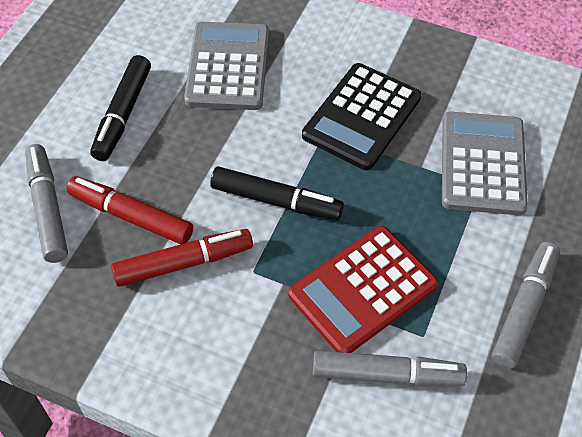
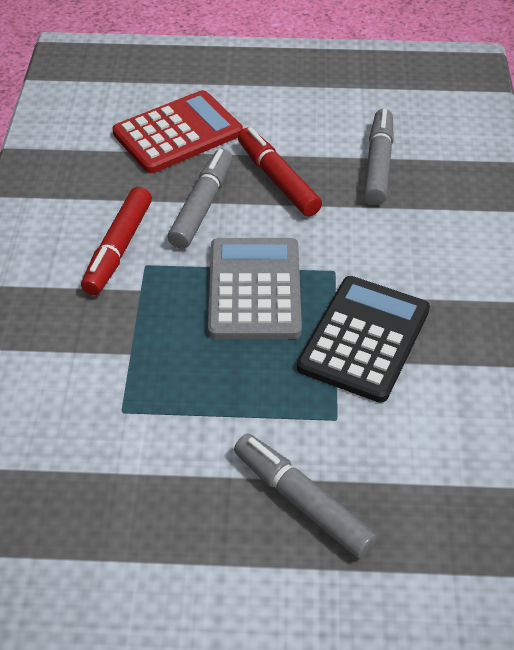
black marker: [90,55,151,161] [210,166,344,220] = 2 -> none = 0
grey calculator: [184,22,269,110] [442,111,528,215] = 2 -> [208,238,302,339] = 1

